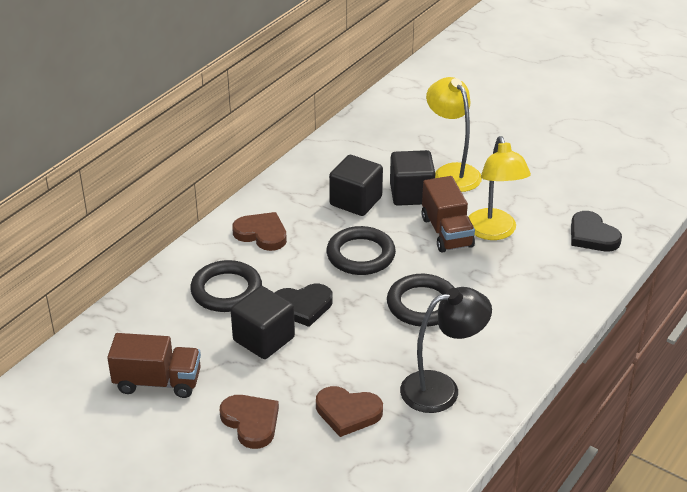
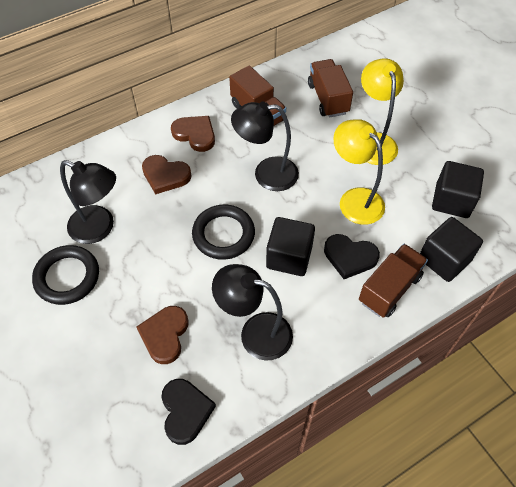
black lamp: [400,287,492,413] = 1 -> [60,160,116,244] [212,264,293,361] [231,102,299,191] = 3
black ring: [190,260,262,312] [326,226,396,275] [387,274,454,327] = 3 -> [32,245,99,305] [192,205,255,260] = 2
brown truck: [107,333,201,398] [422,176,475,253] = 2 -> [229,66,286,126] [308,59,353,118] [359,244,428,318] = 3

